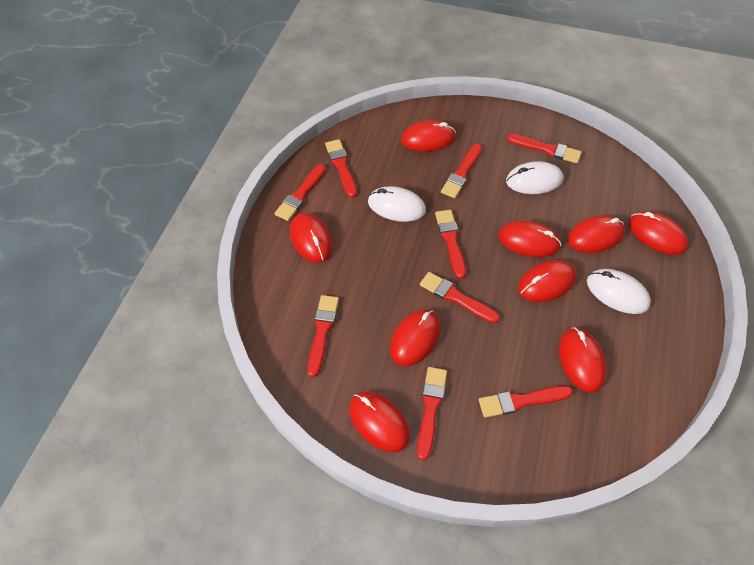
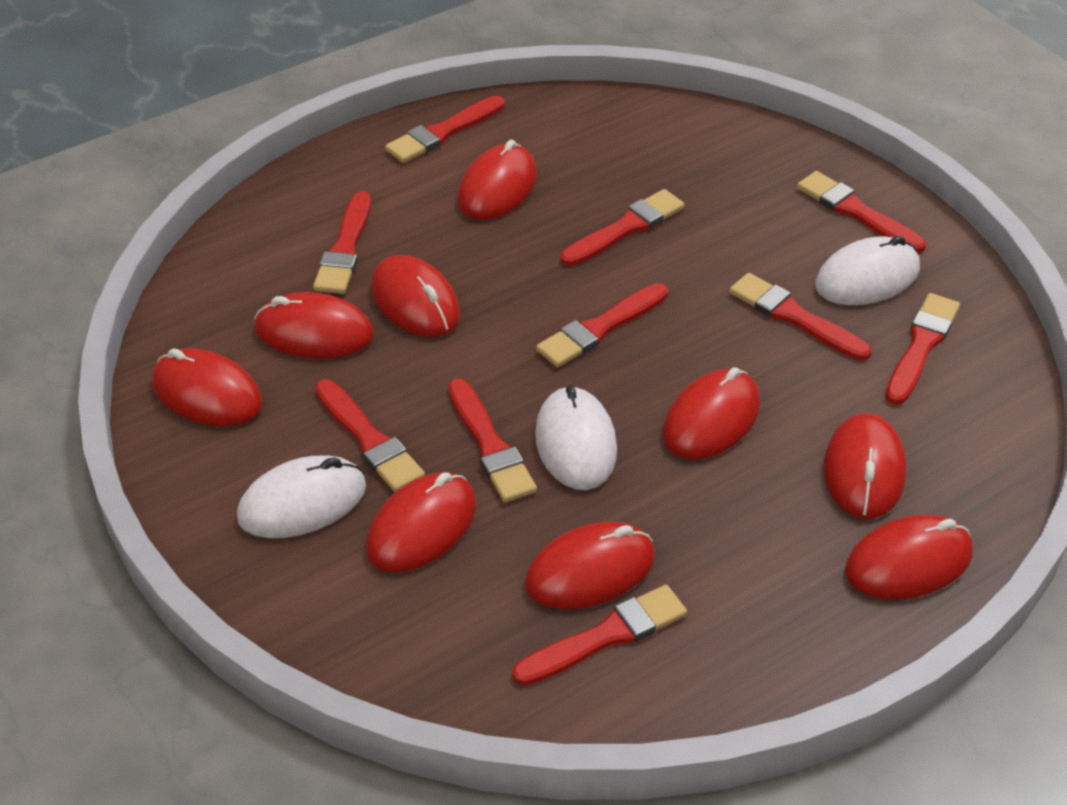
red brush: [275,164,326,221] [307,295,339,377] [325,139,357,198] [417,367,447,460] [420,272,500,323] [435,210,466,279] [441,144,482,198] [479,386,573,418] [507,134,582,164] = 9 -> [313,191,371,294] [315,379,425,492] [385,96,504,163] [448,378,537,502] [512,585,687,686] [536,283,668,367] [561,189,685,266] [729,273,872,361] [797,171,926,253] [885,293,960,405] = 10

